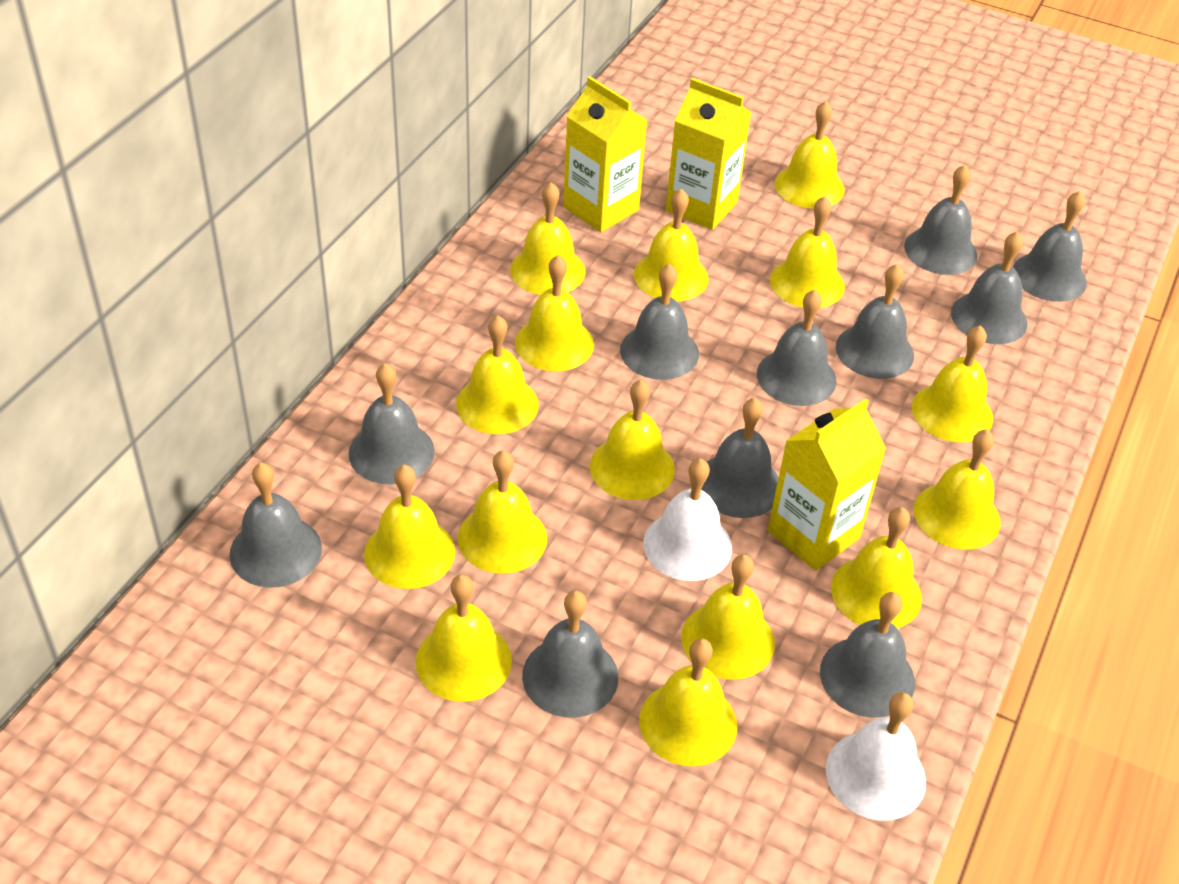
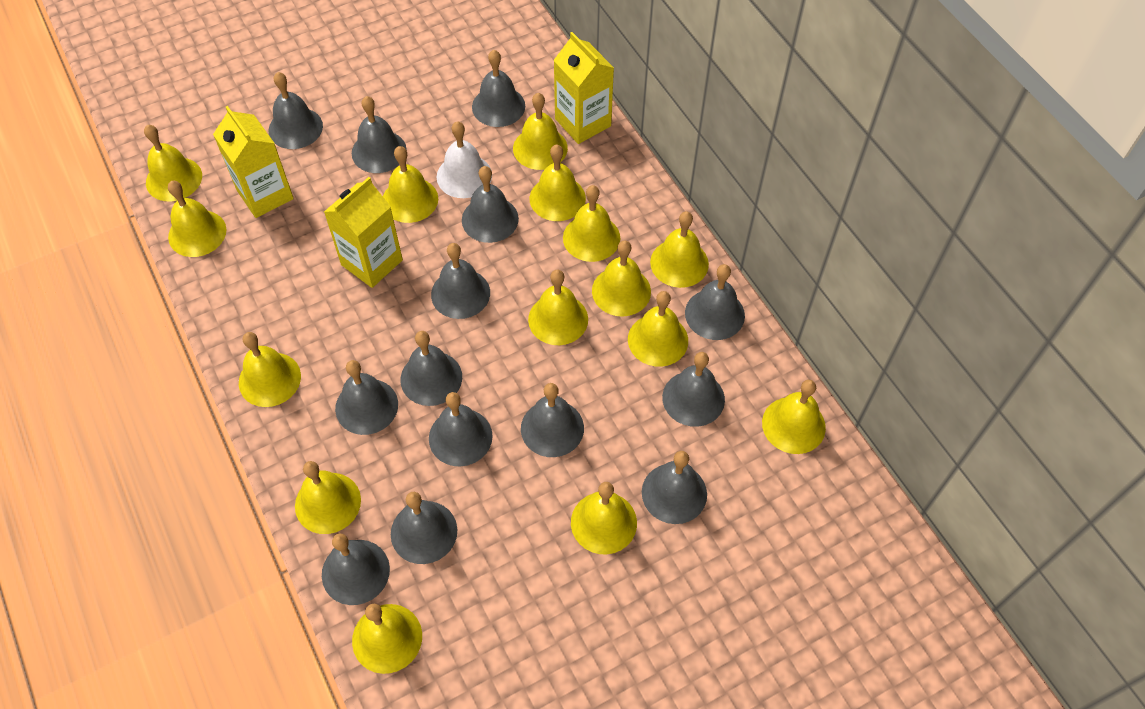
grey bell: [229,463,322,588] [348,363,435,484] [522,591,618,718] [620,264,699,380] [701,398,779,518] [757,290,836,406] [820,592,915,718] [836,264,914,379] [904,165,977,275] [951,231,1028,344] [1013,191,1087,302] = 11 -> [269,72,323,149] [322,534,390,605] [335,360,398,435] [352,96,407,173] [391,492,457,564] [400,331,462,406] [429,392,493,466] [431,243,490,319] [462,166,519,243] [472,50,525,127] [521,383,584,457] [642,451,707,524] [662,352,725,427] [685,264,745,340] = 14
white bell: [643,458,732,581] [826,692,926,821] = 2 -> [437,121,492,198] = 1

